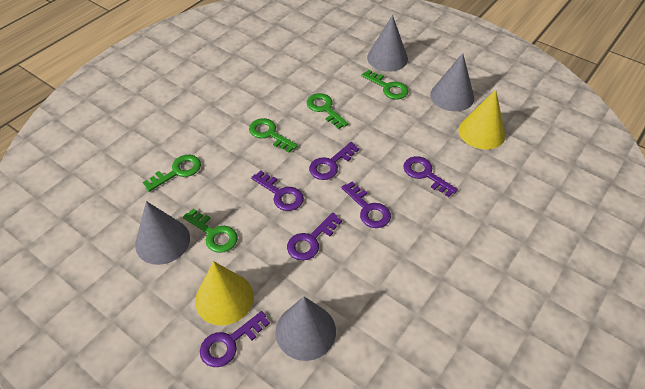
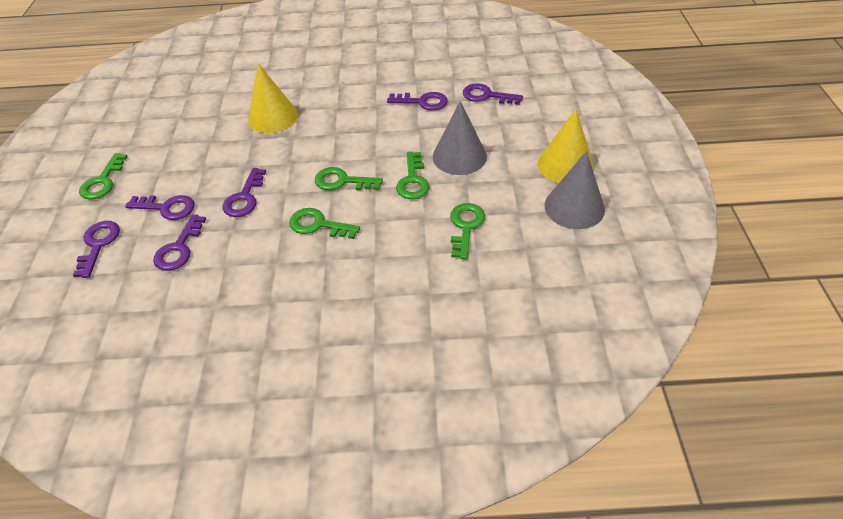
grey cone: [135,201,190,265] [276,296,336,361] [367,15,408,72] [430,53,474,111] = 4 -> [433,101,487,175] [544,151,605,229] = 2

